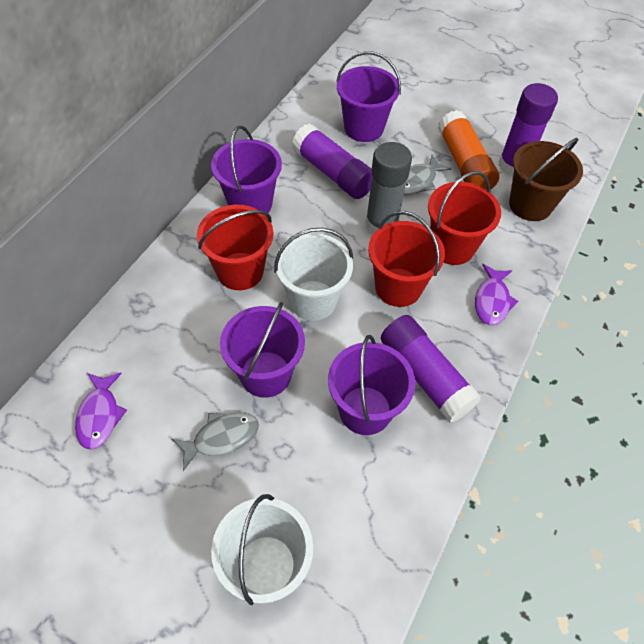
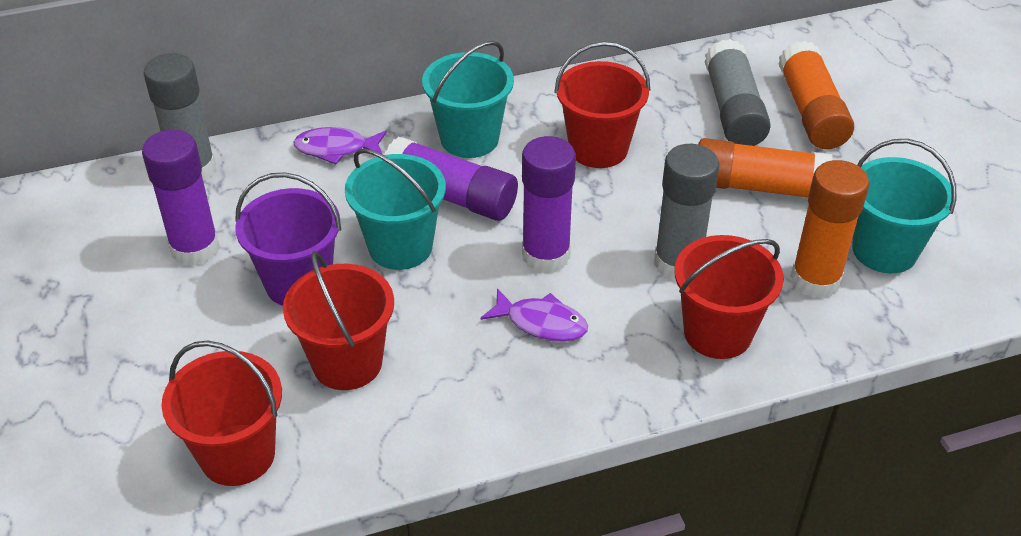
brown bucket: [509,138,583,221] = 1 -> none = 0
grey fish: [172,412,259,471] [404,154,452,195] = 2 -> none = 0
grey glue stick: [365,142,412,234] = 1 -> [144,53,216,181] [654,144,720,280] [705,39,771,146] = 3
orange glue stick: [438,110,499,190] = 1 -> [699,138,833,199] [778,41,854,149] [791,160,869,298] = 3
purple bucket: [211,126,282,213] [220,302,305,398] [328,335,415,435] [336,51,401,142] = 4 -> [235,172,341,306] = 1
red bucket: [197,205,273,290] [368,211,445,307] [428,171,501,265] = 3 -> [161,341,282,486] [283,251,394,390] [555,41,650,168] [674,235,784,359] = 4
turquoise bucket: none = 0 -> [345,148,446,270] [422,41,514,158] [852,139,956,273] = 3
white bucket: [211,494,313,605] [274,228,353,321] = 2 -> none = 0

